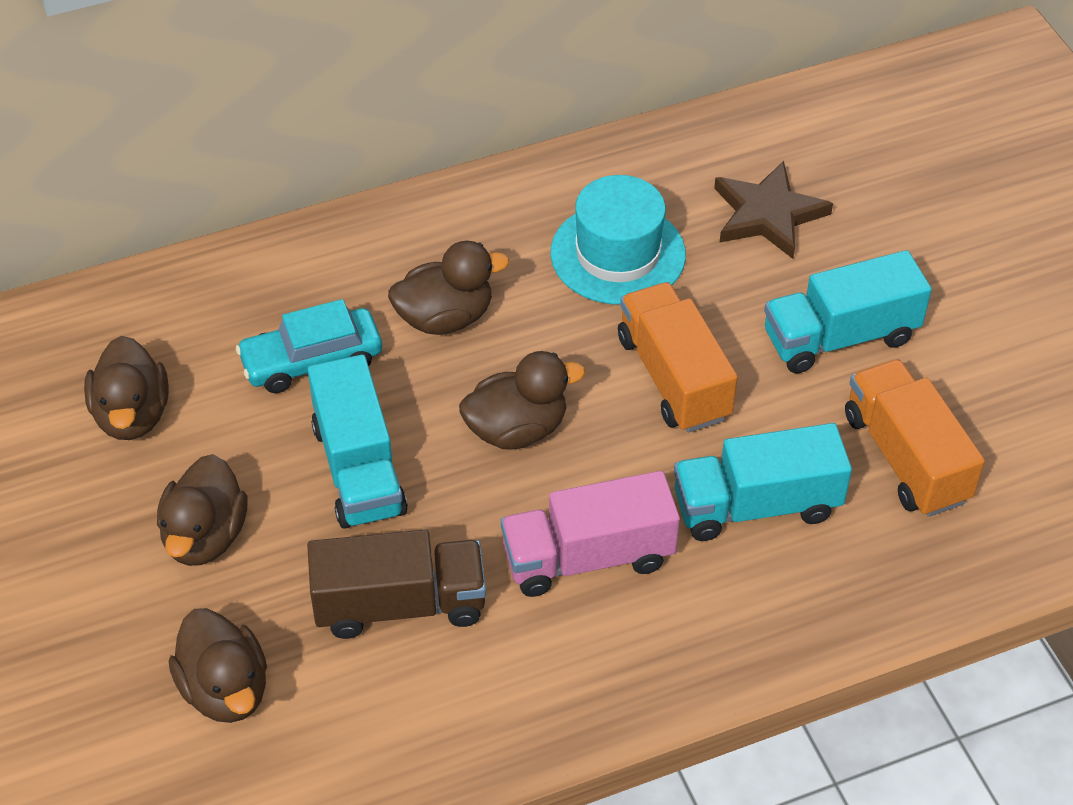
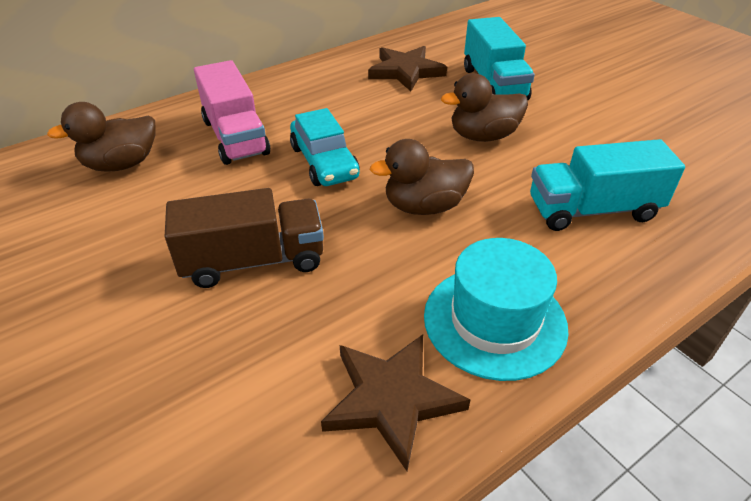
brown duck: [84,336,169,440] [157,454,247,566] [169,608,267,723] [388,241,509,335] [459,351,585,450] = 5 -> [47,102,155,171] [370,139,474,215] [441,73,528,142] = 3
brown star: [714,161,833,259] = 1 -> [321,335,471,471] [368,46,447,91] = 2
orange truck: [618,282,738,432] [845,359,985,517] = 2 -> none = 0
turquoise truck: [308,355,408,529] [674,423,852,541] [764,250,932,374] = 3 -> [464,17,535,101] [530,139,685,231] = 2

